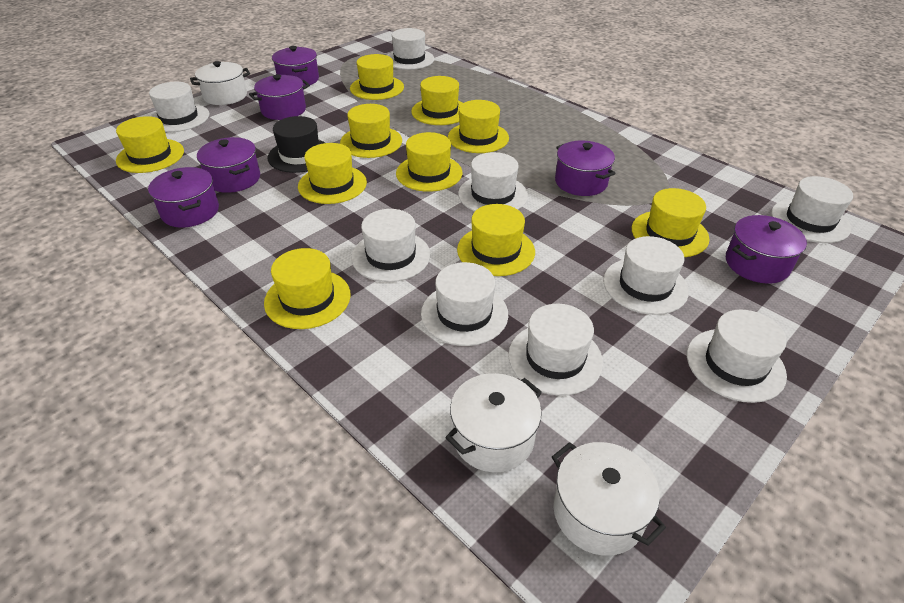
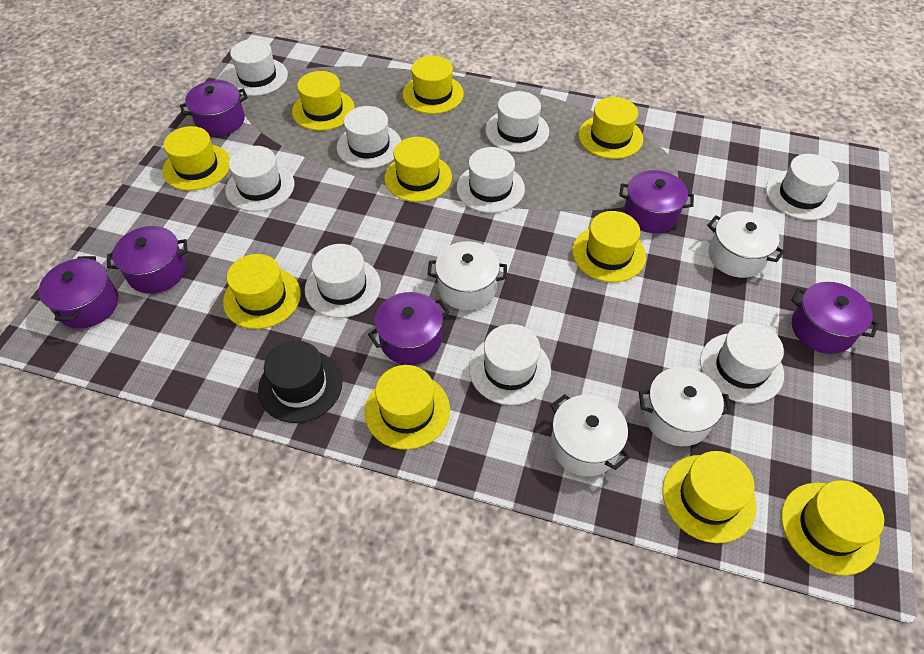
white pot: [190,61,250,105] [445,373,542,472] [552,442,666,556] = 3 -> [427,241,507,310] [550,394,630,476] [639,367,732,446] [707,211,785,278] = 4

